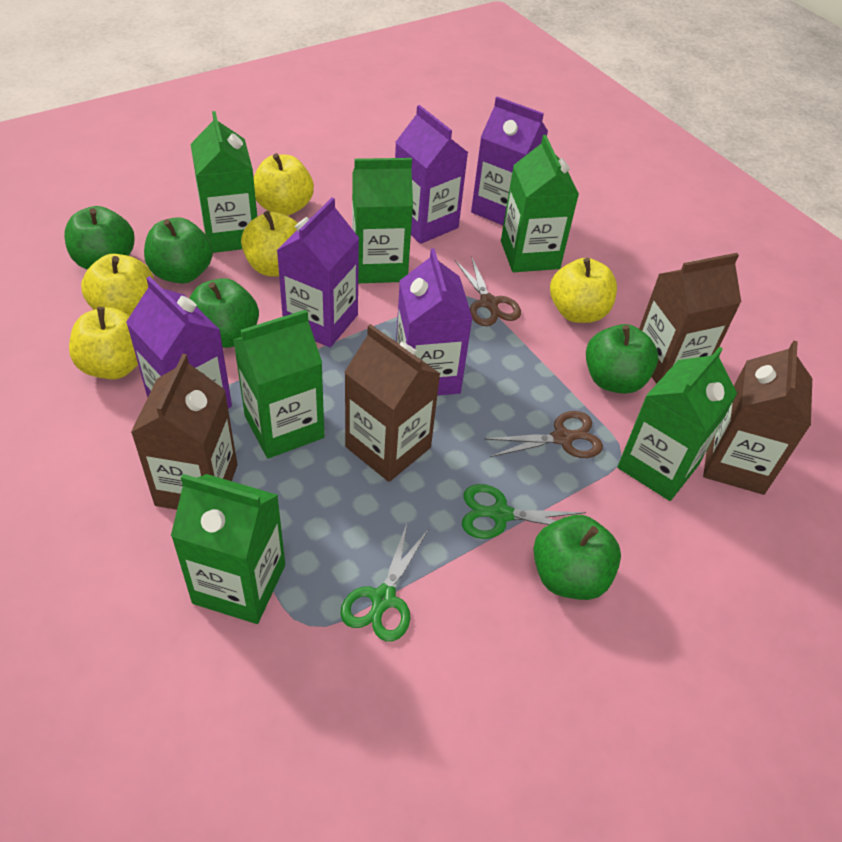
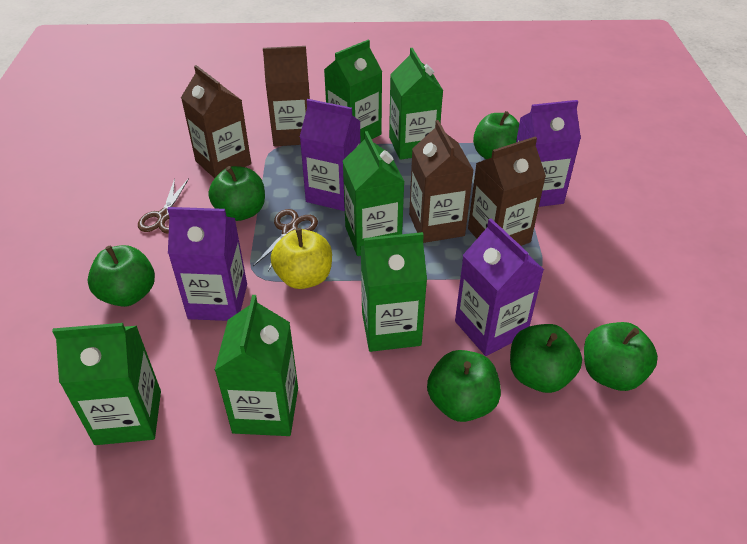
green apple: [64,206,135,270] [144,217,213,284] [189,278,259,348] [533,515,621,600] [586,324,658,394] = 5 -> [88,245,155,307] [208,166,265,221] [427,350,501,422] [473,111,519,159] [510,324,582,393] [584,322,658,391] = 6
green scissors: [340,524,429,642] [462,484,586,539] = 2 -> none = 0
purple carton: [126,276,232,409] [276,197,359,347] [395,105,468,244] [396,248,473,396] [471,96,548,225] = 5 -> [167,207,247,321] [300,99,361,211] [455,219,544,356] [516,100,581,207] = 4
yellow apple: [69,307,138,380] [81,254,154,316] [241,211,298,277] [254,153,314,216] [550,258,617,323] = 5 -> [271,228,332,289] = 1

